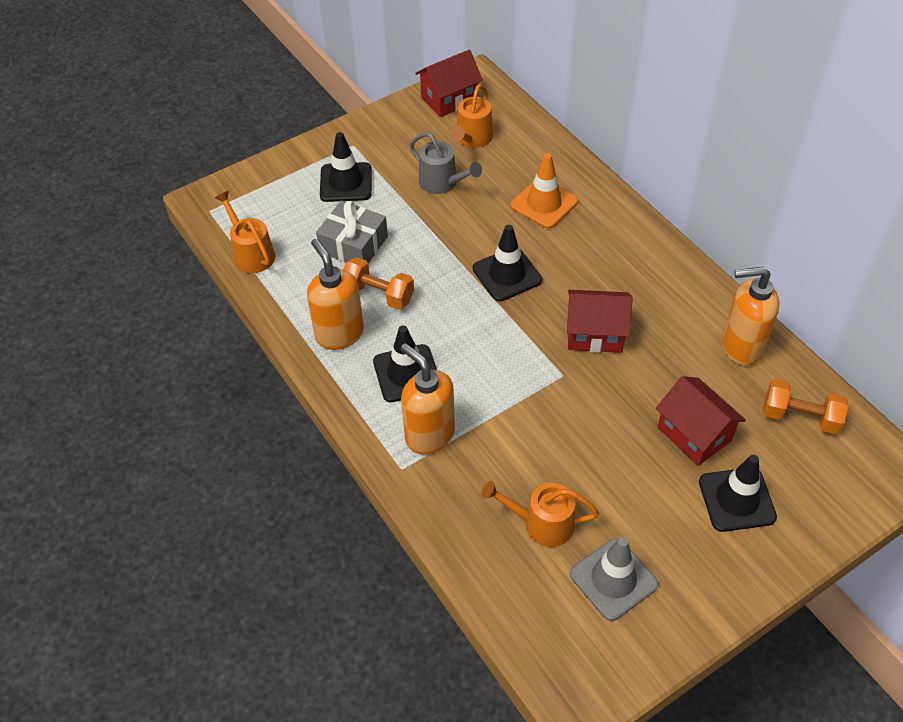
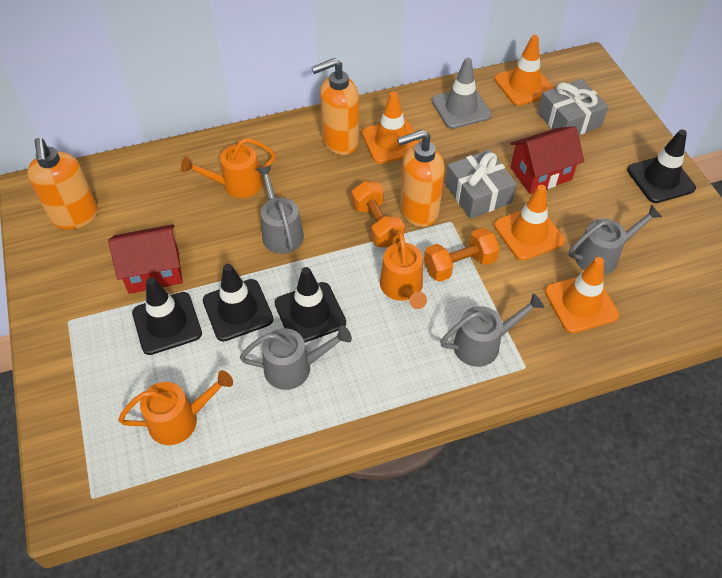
grey gift: [316,200,388,263] = 1 -> [445,150,517,219] [538,79,609,135] = 2
grey watering can: [410,132,482,194] = 1 -> [240,326,352,390] [256,166,304,254] [440,293,544,367] [569,205,662,275] = 4
orange traffic cone: [511,153,578,229] = 1 -> [362,92,419,164] [494,35,554,106] [494,185,565,261] [545,257,619,333] = 4
red house: [415,50,483,117] [567,290,632,353] [656,376,746,466] = 3 -> [108,224,183,294] [510,126,584,194] = 2

